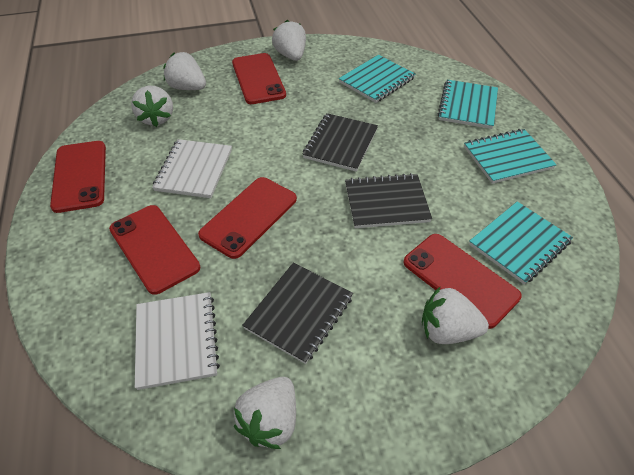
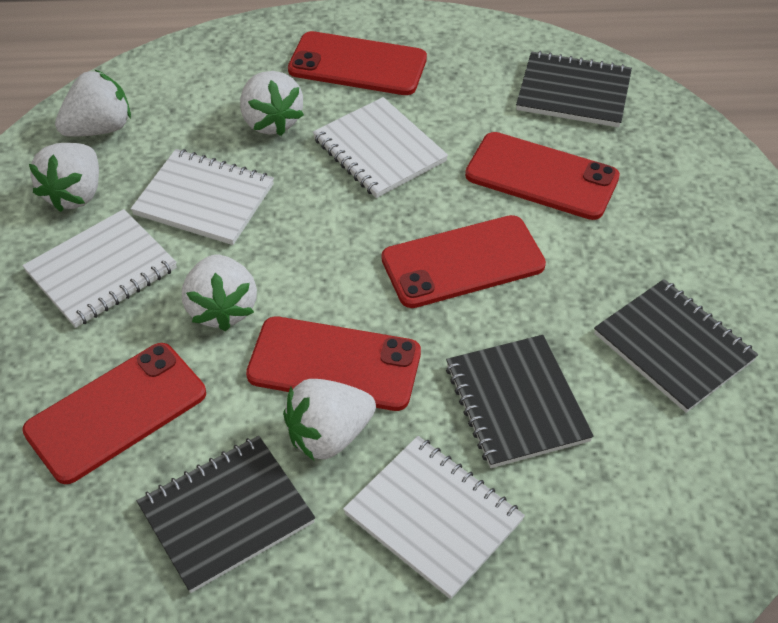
black notebook: [242,263,353,364] [303,113,378,172] [345,173,432,228] = 3 -> [137,436,315,593] [446,335,594,468] [516,51,632,127] [594,279,758,413] = 4
turquoise notebook: [339,55,416,103] [438,80,498,129] [464,129,557,184] [469,202,573,285] = 4 -> none = 0
white notebook: [135,292,220,390] [152,139,232,198] = 2 -> [22,209,177,328] [131,149,274,245] [313,97,448,198] [343,436,525,599] = 4

